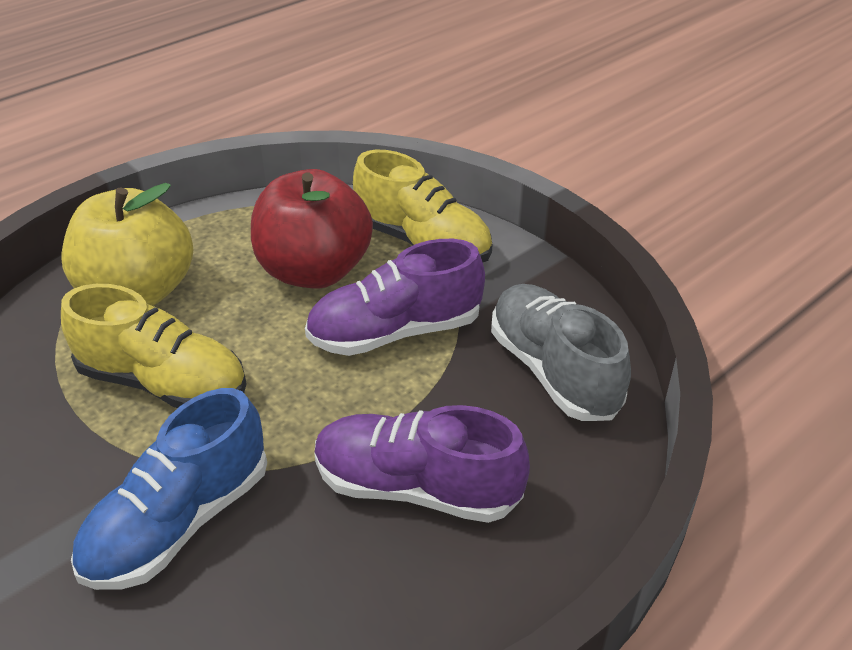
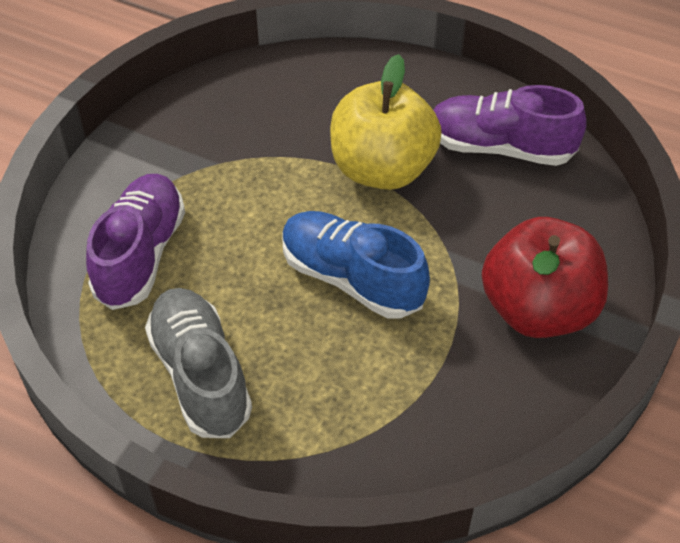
yellow shoe: [61,284,246,408] [353,150,492,262] = 2 -> none = 0

